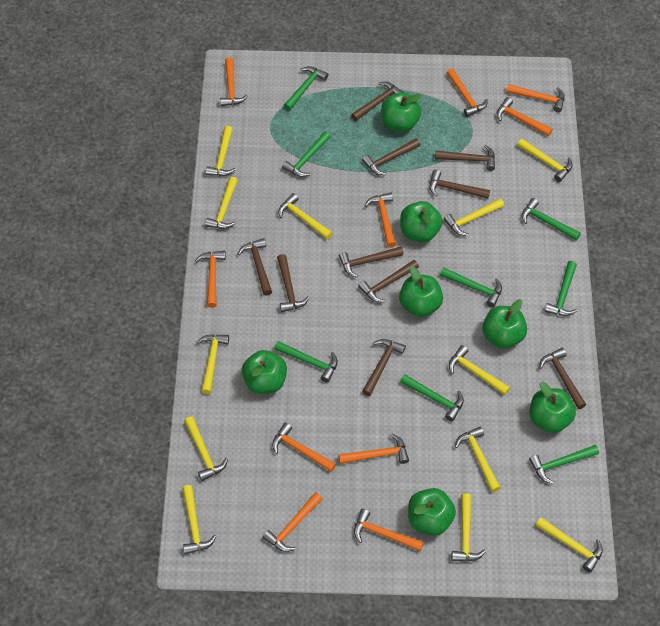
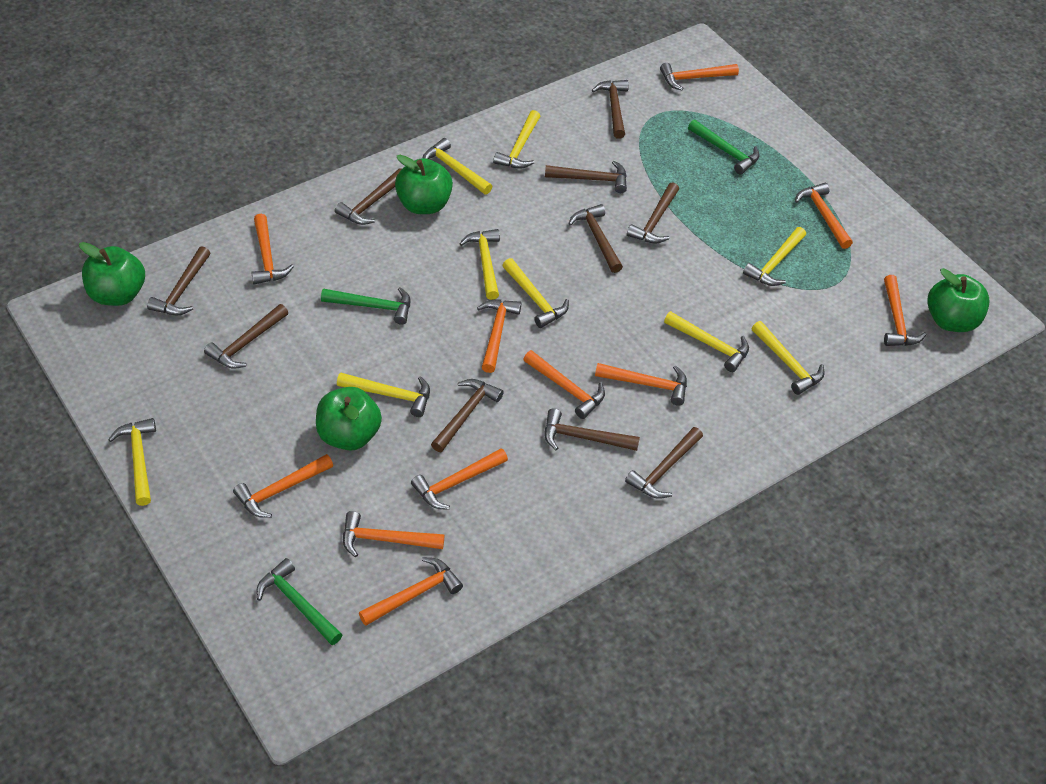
green apple: [242,350,287,394] [381,93,422,132] [399,266,443,317] [400,201,442,242] [408,488,456,536] [482,299,527,349] [529,382,576,433] = 7 -> [79,242,145,306] [316,387,382,451] [395,155,453,214] [927,268,990,332] = 4
green hammer: [274,341,338,382] [282,131,331,177] [284,66,329,111] [400,374,464,421] [440,267,502,307] [522,198,581,240] [529,445,599,484] [544,261,577,316] = 8 -> [257,558,343,645] [321,287,410,325] [688,120,760,174] = 3
orange hammer: [195,251,226,308] [220,57,248,106] [262,492,322,552] [272,423,336,472] [338,433,409,464] [354,509,424,551] [364,192,396,248] [447,68,488,117] [496,97,553,136] [506,84,565,112] = 10 -> [233,454,333,518] [251,214,294,285] [343,511,445,557] [359,557,463,626] [411,448,508,510] [477,299,521,373] [523,350,605,419] [595,363,687,406] [660,63,739,90] [795,183,853,249] [884,275,927,346] = 11
yellow hammer: [182,485,216,555] [184,416,228,481] [197,334,229,394] [205,126,236,176] [205,177,238,229] [278,193,332,239] [443,199,504,236] [449,345,510,395] [451,493,486,561] [455,426,501,492] [517,139,573,182] [536,517,603,573] = 12 -> [108,418,156,506] [337,372,430,417] [423,138,493,195] [459,229,500,300] [493,110,540,169] [502,258,569,328] [664,311,749,372] [743,227,806,286] [752,321,824,395] = 9

